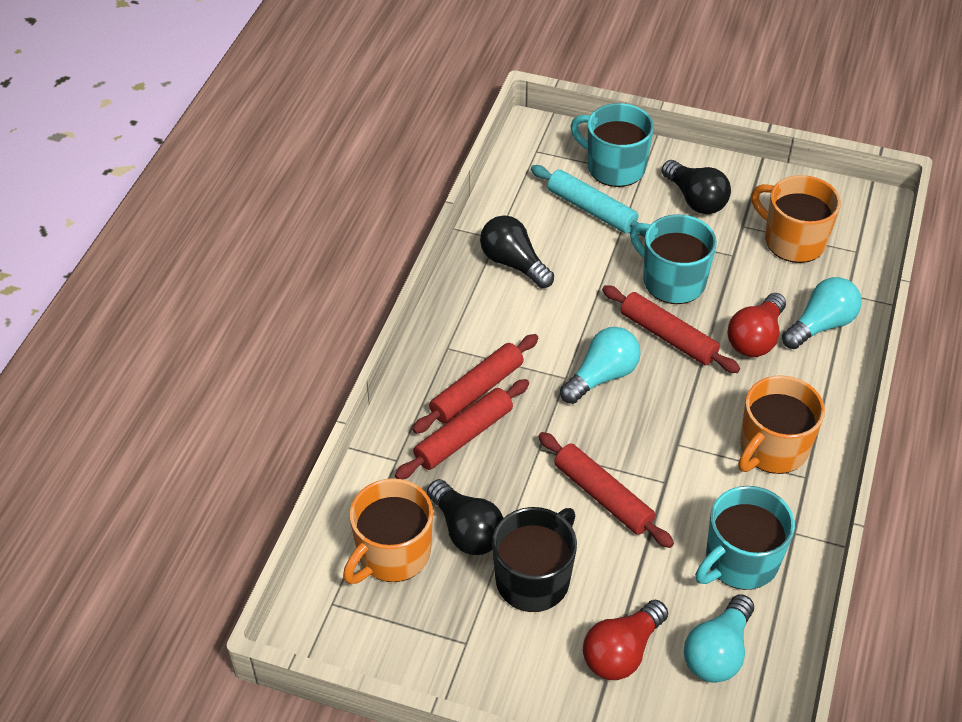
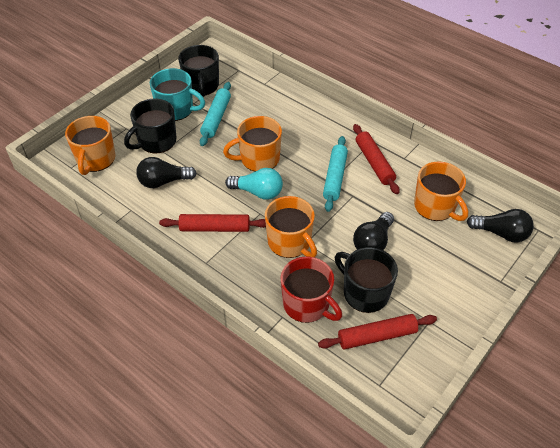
black mug: [492,507,577,612] = 1 -> [124,99,176,153] [178,45,219,97] [335,247,398,313] = 3
orange mug: [343,478,433,584] [738,375,825,474] [751,175,841,263] = 3 -> [65,116,116,175] [223,116,282,171] [265,196,317,258] [414,162,468,221] = 4
red light bulb: [583,600,668,680] [727,293,786,357] = 2 -> none = 0
red mug: none = 0 -> [281,257,342,323] = 1
red rolling pin: [395,379,529,479] [412,334,538,434] [538,432,674,548] [602,285,740,373] = 4 -> [159,214,266,232] [318,314,437,350] [353,124,400,194] = 3
turquoise light bulb: [560,327,641,404] [684,594,754,683] [782,277,862,349] = 3 -> [225,168,283,200] = 1
turquoise mug: [571,103,654,187] [630,214,717,304] [695,486,795,590] = 3 -> [150,68,205,121] = 1
turquoise rolling pin: [531,165,646,237] = 1 -> [200,82,231,146] [323,136,348,212] = 2

